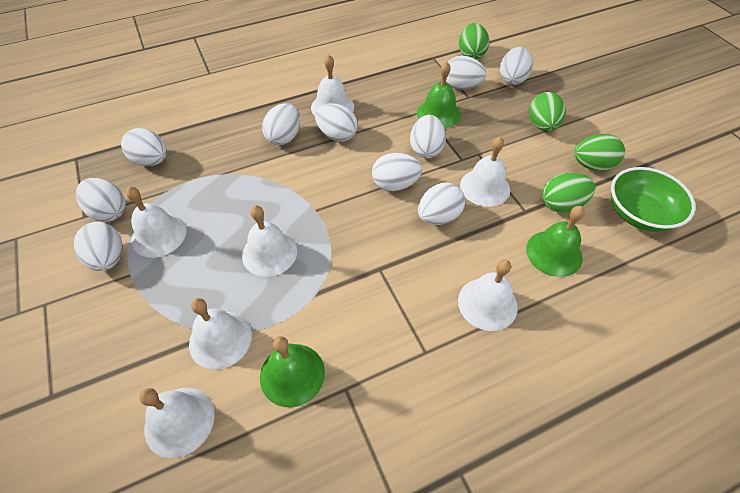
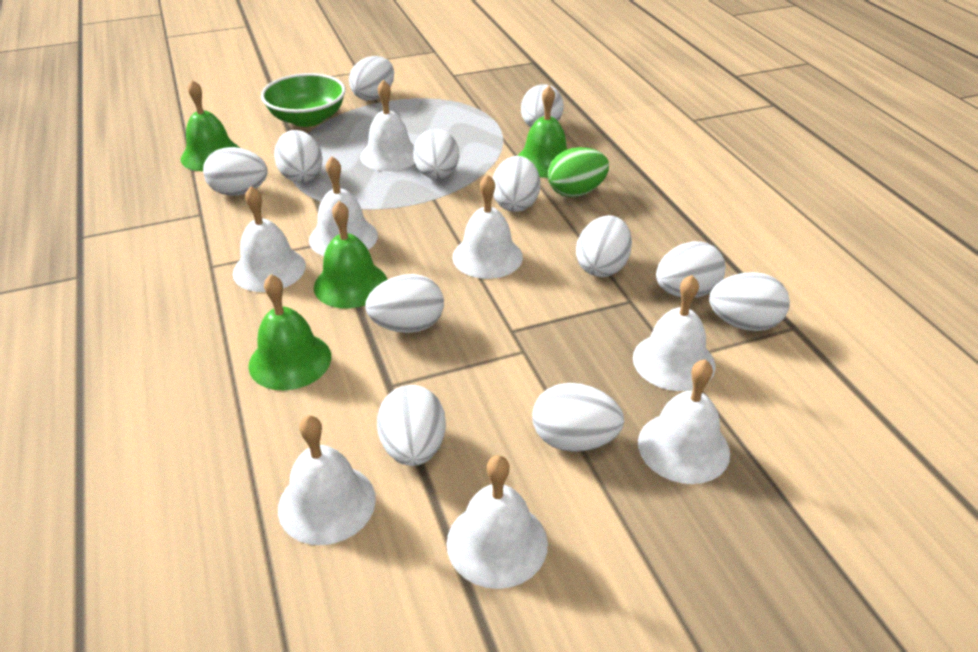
green bell: [260,336,325,407] [417,61,461,129] [526,206,585,277] = 3 -> [181,80,240,171] [248,274,331,390] [314,201,387,308] [517,86,567,178] = 4
green egg: [459,23,489,59] [529,92,566,131] [542,173,595,213] [574,134,625,171] = 4 -> [548,147,609,197] = 1
white bell: [126,187,186,258] [139,388,215,458] [189,298,252,370] [242,206,297,277] [311,54,354,116] [458,259,518,331] [460,136,510,207] = 7 -> [233,186,306,292] [278,415,376,545] [309,156,378,256] [360,80,415,171] [447,455,548,589] [452,174,523,279] [633,275,715,391] [638,359,730,484] = 8
white egg: [74,222,123,271] [76,178,126,222] [121,128,167,166] [262,103,300,145] [315,103,358,142] [372,153,422,191] [410,115,446,158] [418,183,465,225] [446,56,486,90] [500,47,533,85] = 10 -> [203,147,268,196] [274,130,322,183] [349,56,394,101] [365,274,444,333] [377,385,446,466] [413,129,459,179] [492,156,540,212] [521,84,564,127] [532,383,624,452] [576,215,632,277] [656,241,726,298] [709,272,790,331] = 12

